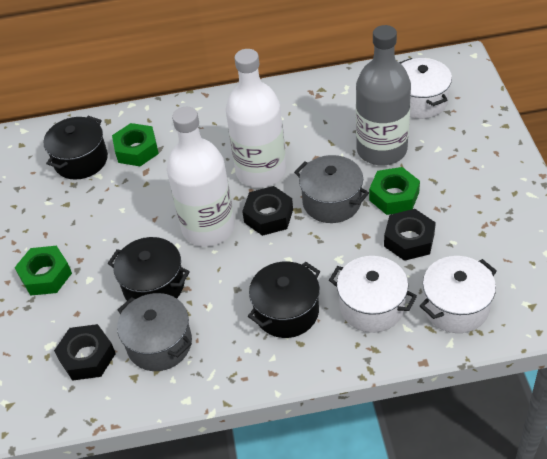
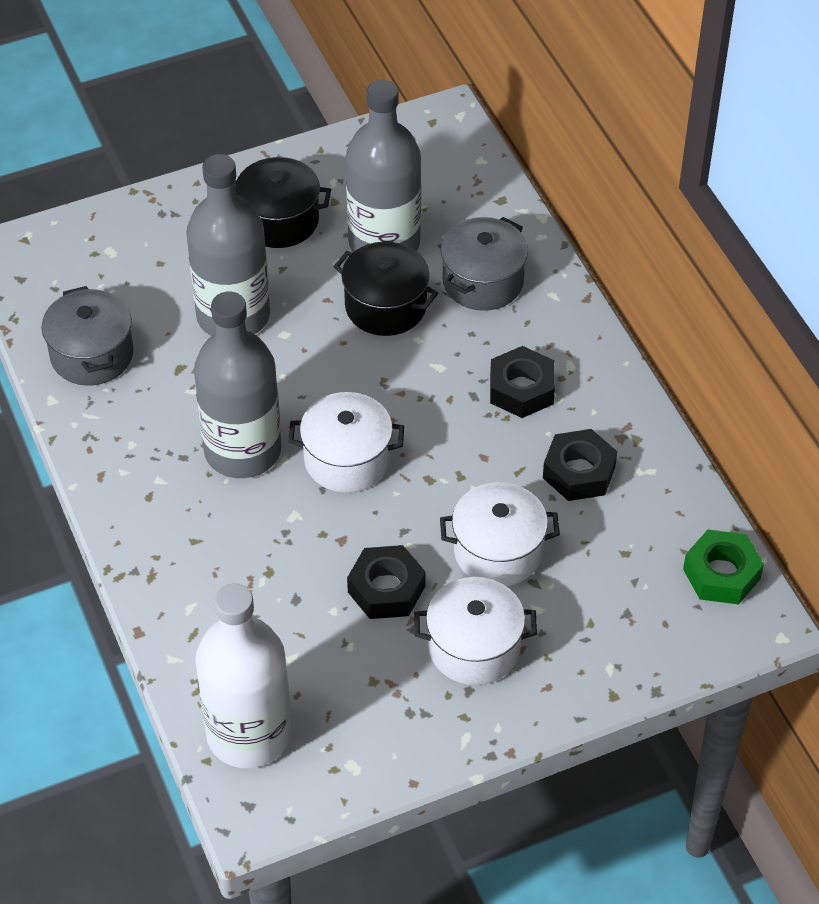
black pot: [44,116,108,180] [108,237,190,301] [248,261,320,338] = 3 -> [235,157,331,248] [333,241,438,336] = 2
green nut: [15,246,72,296] [112,123,159,166] [369,167,420,215] = 3 -> [683,530,764,604] = 1
grey bottle: [356,25,411,165] = 1 -> [186,154,270,336] [194,291,281,478] [346,80,421,252] = 3
white bottle: [167,107,235,247] [226,49,286,188] = 2 -> [195,583,291,768] = 1

